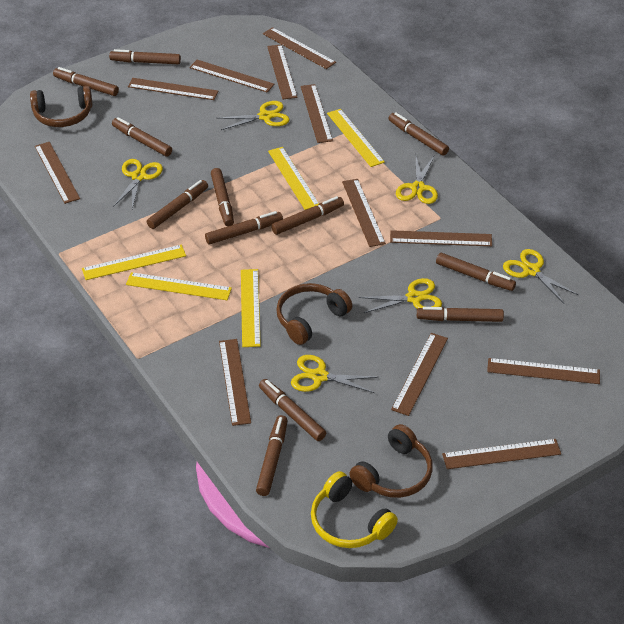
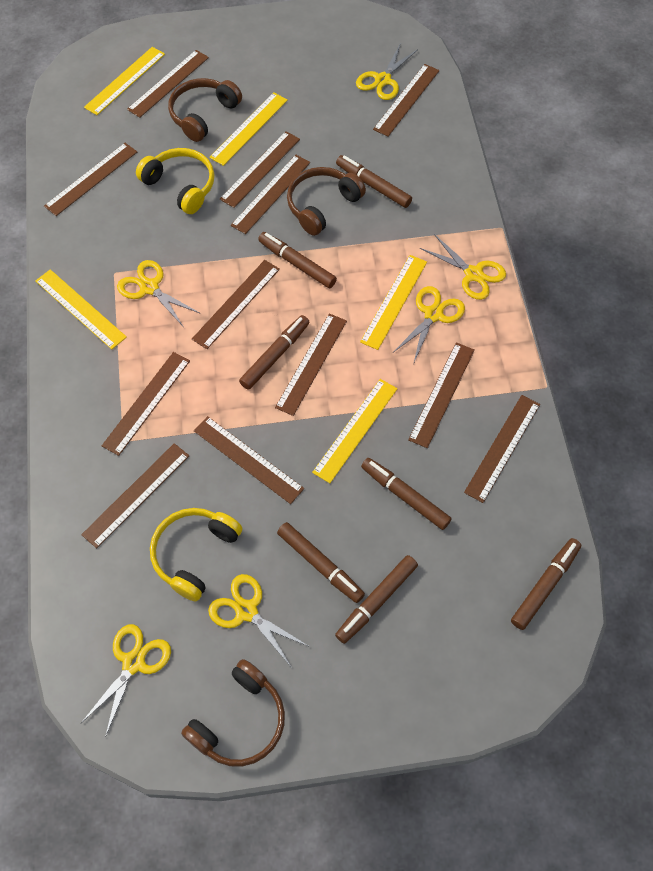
brown marker: [53,67,119,96] [109,49,181,64] [112,117,172,157] [147,180,208,229] [205,211,283,245] [211,168,234,226] [256,415,288,496] [259,379,326,441] [271,196,344,235] [389,112,449,156] [417,307,504,322] [436,253,516,291] = 12 -> [239,315,309,390] [258,232,337,288] [277,522,365,603] [335,555,418,644] [336,155,412,208] [361,458,452,530] [511,538,581,630] = 7
yellow headphones: [311,471,398,548] = 1 -> [136,148,215,214] [150,508,242,602] = 2

